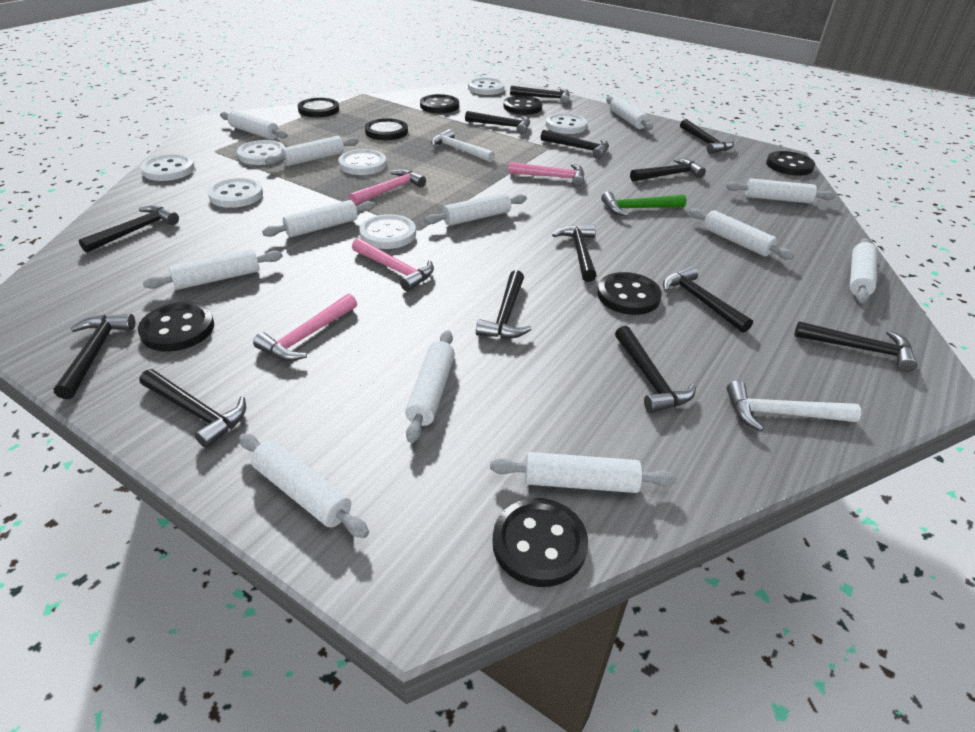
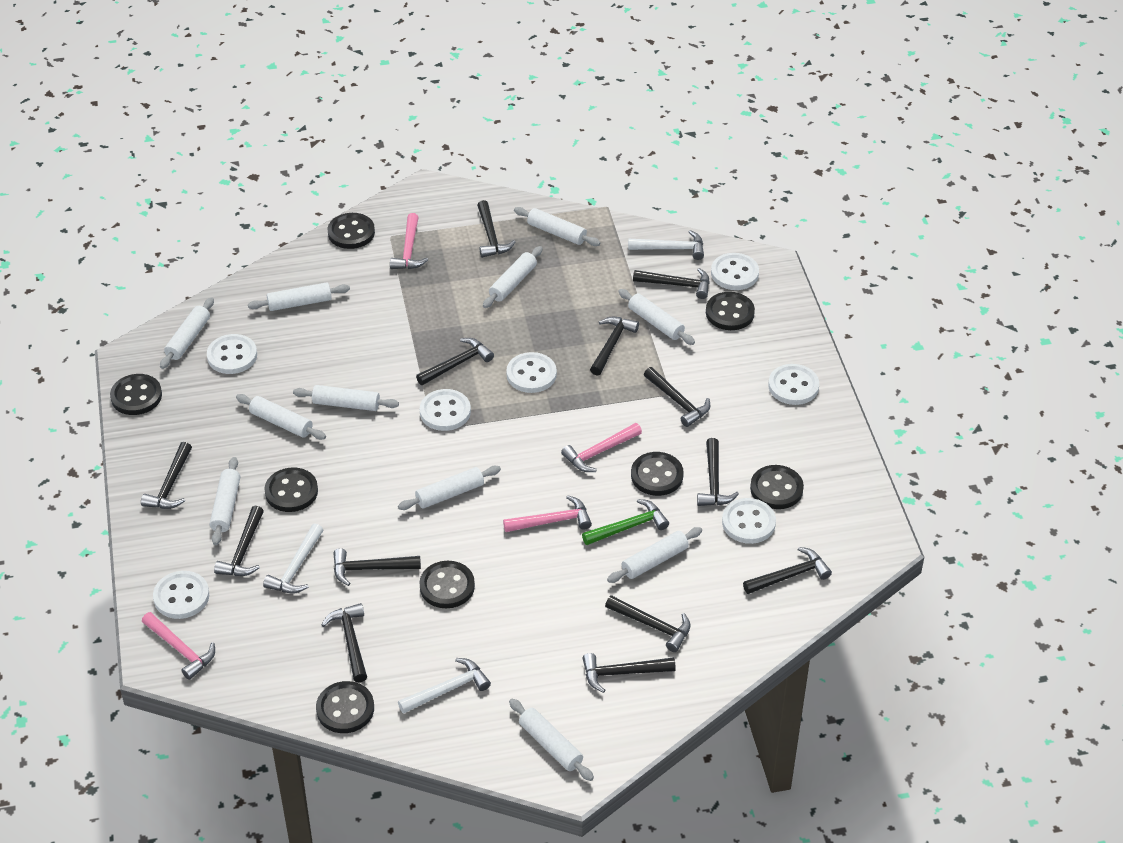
white hammer: [431,129,495,162] [727,381,861,431] = 2 -> [263,524,323,594] [398,658,491,714] [628,230,704,260] = 3
white rolling pin: [143,249,283,290] [220,110,288,140] [239,433,369,538] [262,200,375,237] [265,136,359,166] [405,330,455,443] [425,192,527,226] [490,452,677,493] [606,96,653,130] [689,208,794,260] [726,178,836,203] [850,238,877,303] = 12 -> [160,297,214,369] [210,457,240,545] [236,394,326,440] [248,283,350,311] [293,385,399,411] [398,466,501,510] [483,246,542,308] [509,699,594,781] [514,207,601,246] [607,527,702,583] [618,289,695,345] = 11

